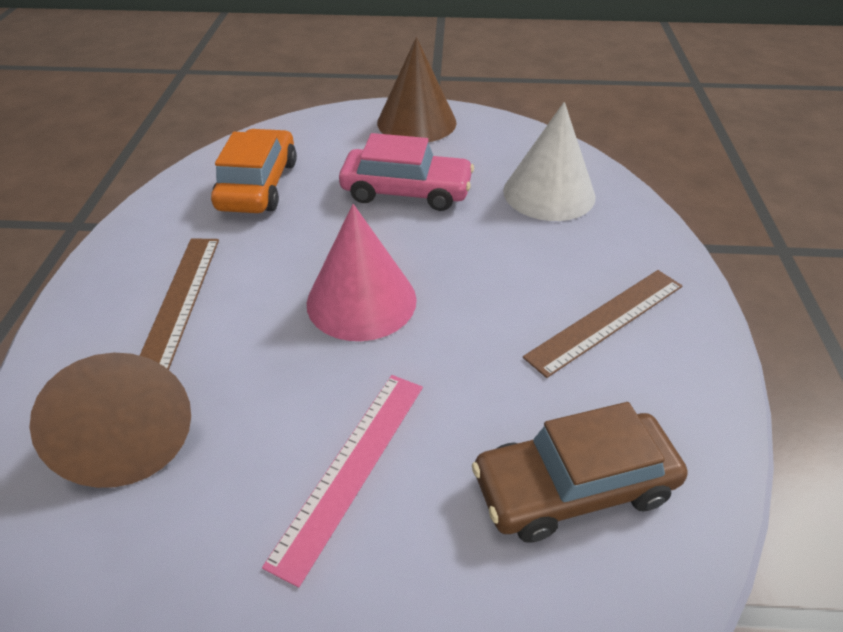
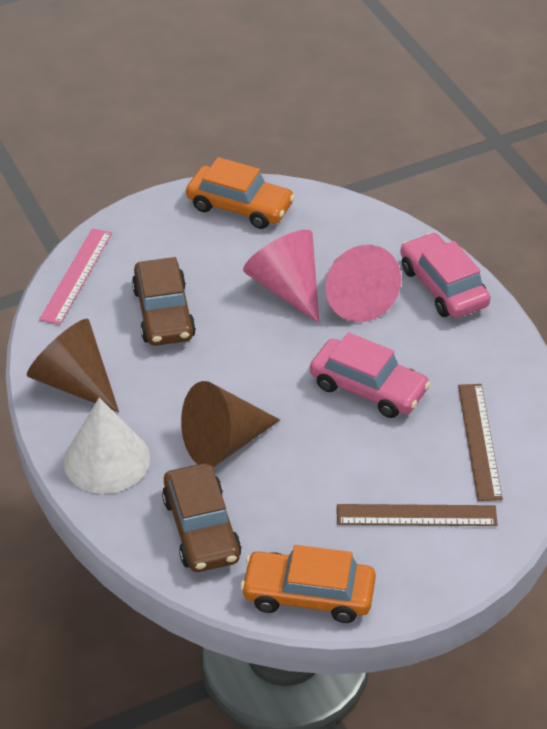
brown car: [472,402,688,543] = 1 -> [132,257,196,346] [162,463,242,572] = 2
orange car: [211,129,297,213] = 1 -> [186,157,295,229] [240,545,376,623] = 2
pink car: [339,133,474,211] = 1 -> [310,332,430,418] [400,233,491,318] = 2
pink cone: [307,204,417,341] = 1 -> [243,230,319,323] [325,245,401,322] = 2

